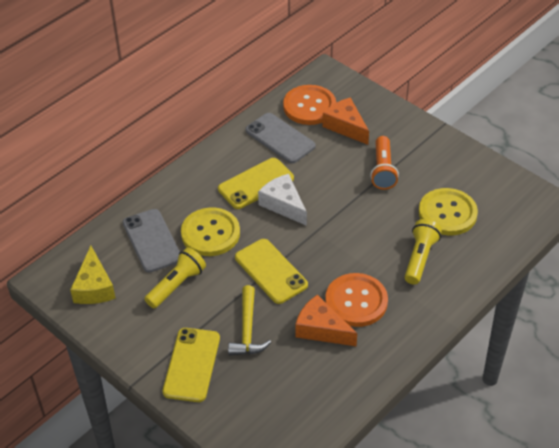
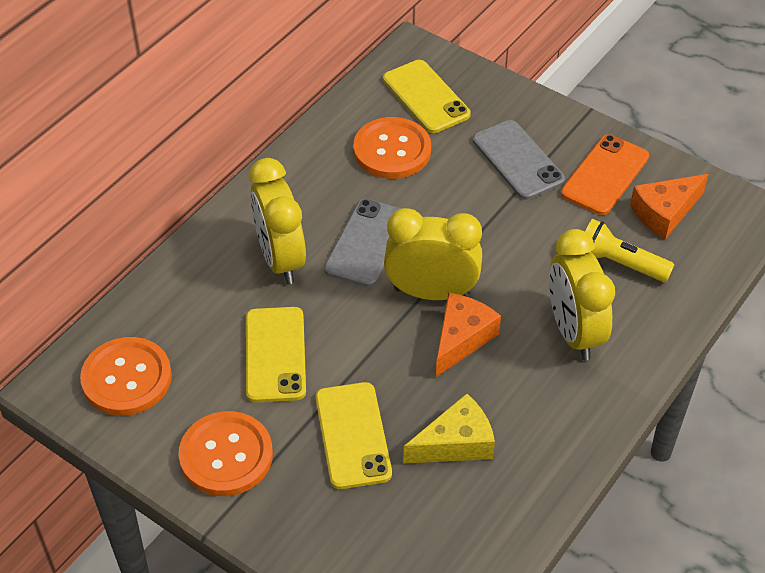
orange button: [283,85,336,125] [325,273,388,327] = 2 -> [80,337,172,416] [178,411,273,496] [353,117,431,179] = 3
orange flashlight: [370,136,399,190] = 1 -> none = 0
orange phone: none = 0 -> [561,135,649,215] = 1
white cheese: [258,174,307,226] = 1 -> none = 0
yellow button: [181,207,240,256] [419,188,478,235] = 2 -> none = 0
yellow clock: none = 0 -> [250,158,306,284] [384,208,482,300] [549,229,615,360] = 3
yellow flashlight: [144,247,206,308] [405,219,442,285] = 2 -> [585,219,674,282] = 1
yellow hammer: [228,285,271,356] = 1 -> none = 0

